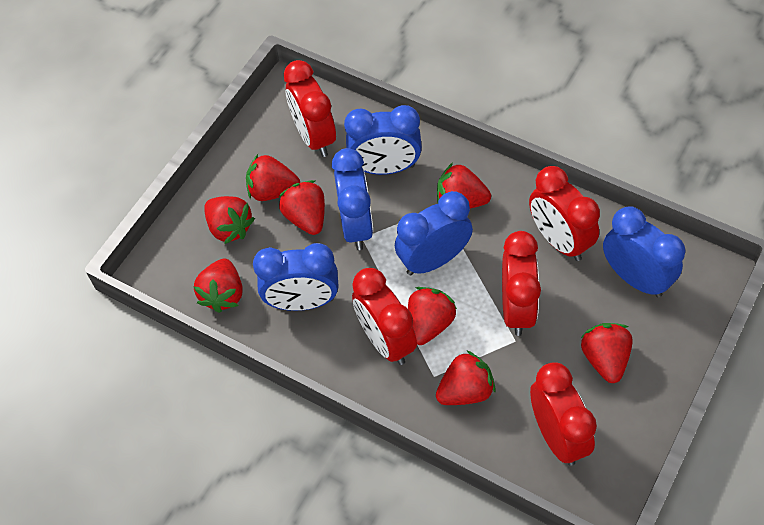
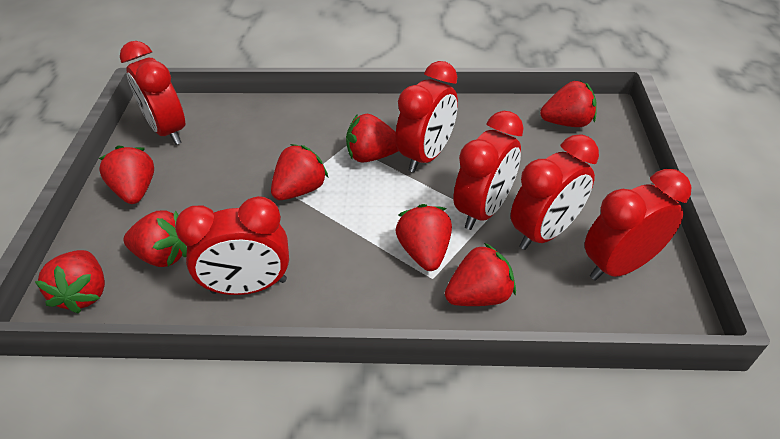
blue clock: [253,243,338,311] [332,148,373,250] [344,105,422,175] [395,191,473,275] [603,206,685,297] = 5 -> none = 0
red clock: [284,60,336,157] [352,268,417,365] [502,231,541,336] [529,166,600,261] [530,362,597,466] = 5 -> [120,41,185,145] [175,196,289,295] [395,61,458,173] [454,111,524,230] [511,134,599,250] [585,169,691,281] = 6

